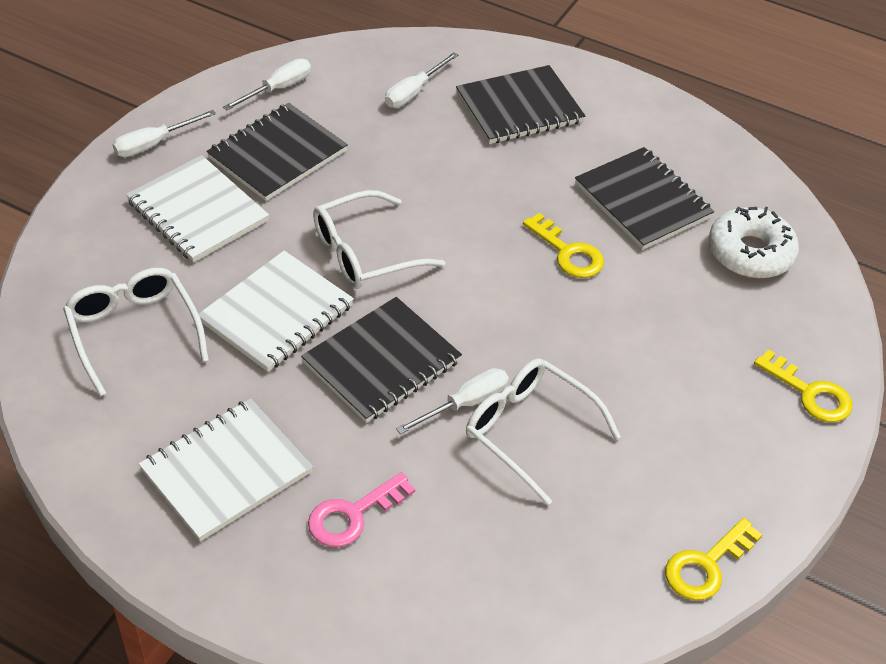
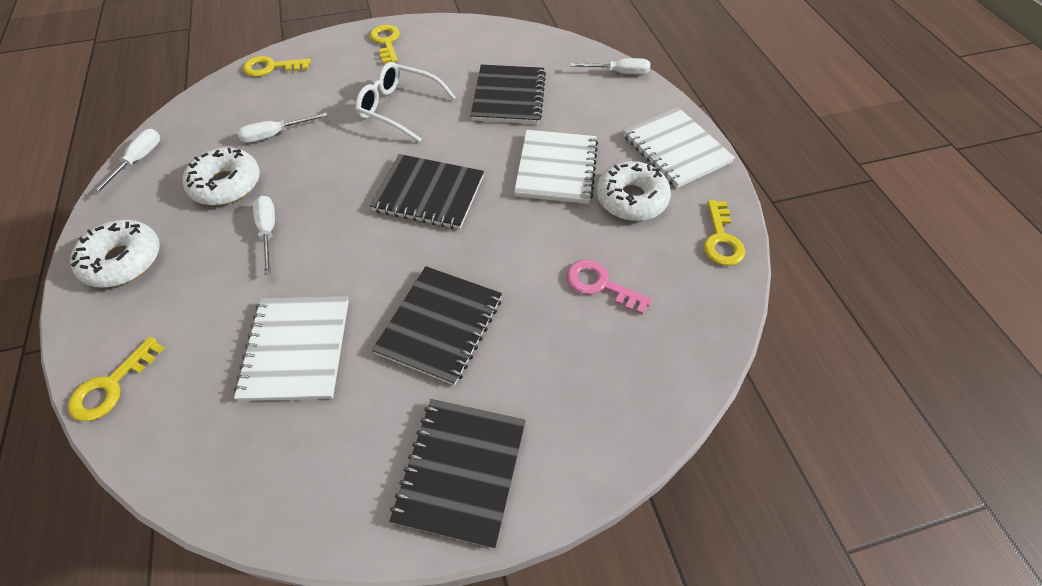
white donut: [709,206,799,278] = 1 -> [70,220,160,288] [183,147,260,205] [596,161,671,221] = 3
white glasses: [63,268,209,396] [313,190,446,289] [466,359,621,505] = 3 -> [355,62,456,142] = 1
yellow key: [523,213,604,278] [665,518,762,600] [754,349,852,422] = 3 -> [68,337,165,421] [243,56,311,77] [370,25,400,64] [704,200,745,266] = 4

